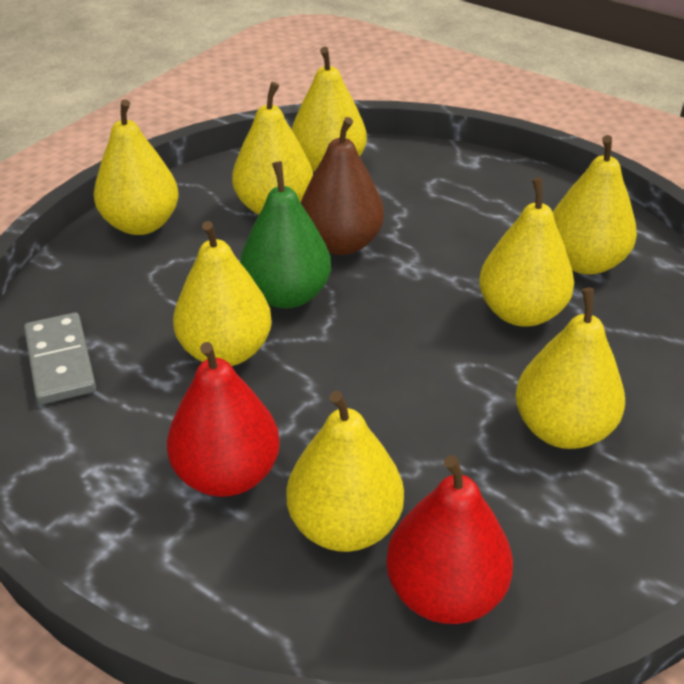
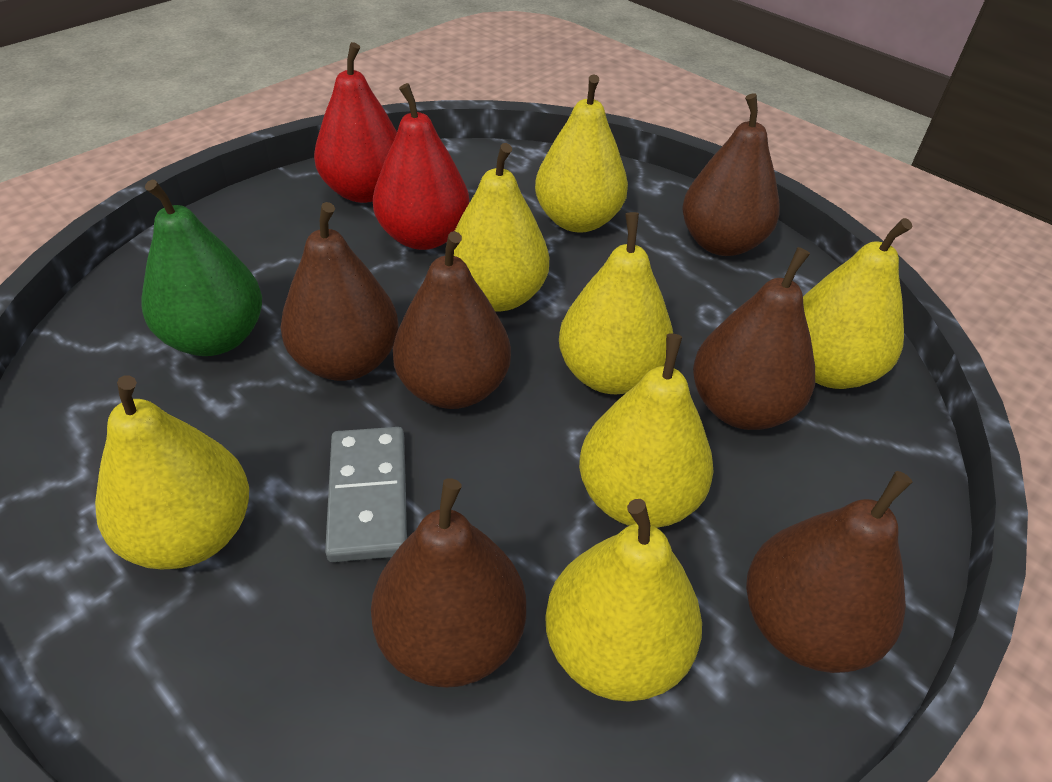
brown pear: [301,117,384,255] = 1 -> [280,202,398,381] [371,478,526,688] [393,231,511,409] [682,93,780,256] [693,247,815,430] [746,471,912,673] = 6
yellow pear: [94,99,179,235] [173,221,272,366] [232,82,313,215] [286,390,404,552] [291,47,367,172] [479,177,574,327] [515,288,625,449] [553,135,637,275] = 8 -> [95,375,249,569] [454,143,549,311] [535,74,628,233] [545,499,702,702] [559,212,673,394] [579,334,714,528] [803,218,912,389] = 7

